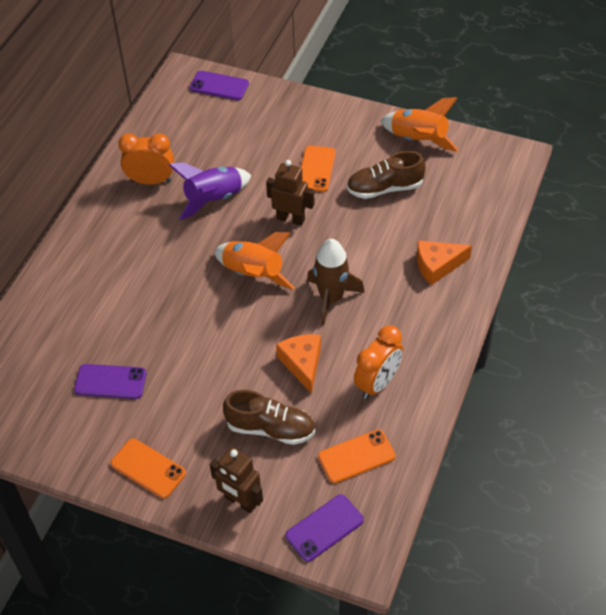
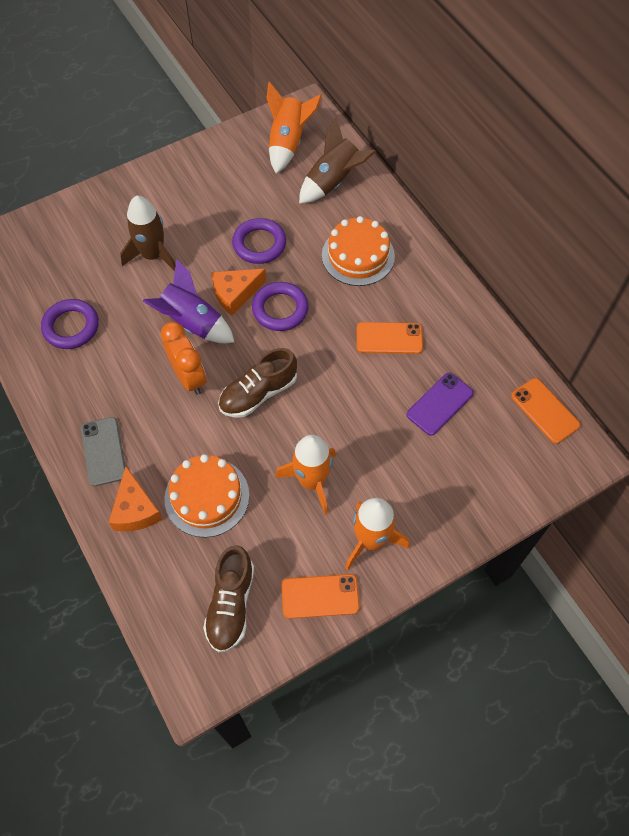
brown robot: [210,447,263,513] [266,160,314,226] = 2 -> none = 0
brown rocket: [307,239,365,325] = 1 -> [120,196,176,271] [299,117,377,204] = 2
grey phone: none = 0 -> [81,417,125,486] = 1
orange cake: none = 0 -> [164,454,249,538] [322,216,395,286] = 2
orange clock: [118,133,174,185] [354,326,403,399] = 2 -> [161,322,206,395] = 1
orange rocket: [214,232,295,289] [381,97,459,152] = 2 -> [267,82,322,174] [275,435,336,514] [345,498,410,570] = 3
purple phone: [74,364,147,399] [189,71,249,100] [285,494,364,562] = 3 -> [407,373,474,436] = 1
purple ring: none = 0 -> [41,299,99,349] [232,218,286,264] [252,282,308,331] = 3

